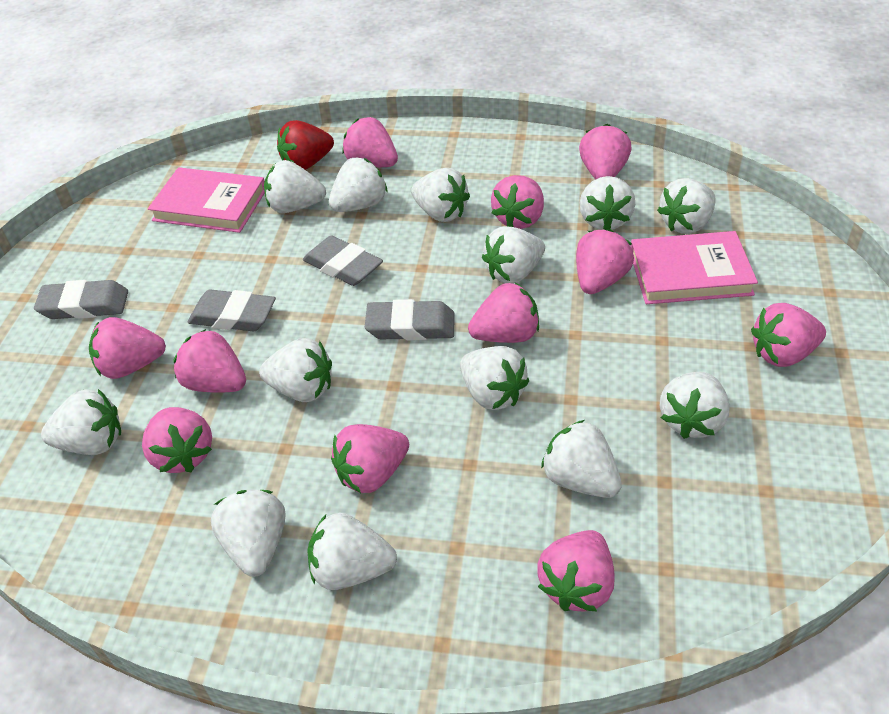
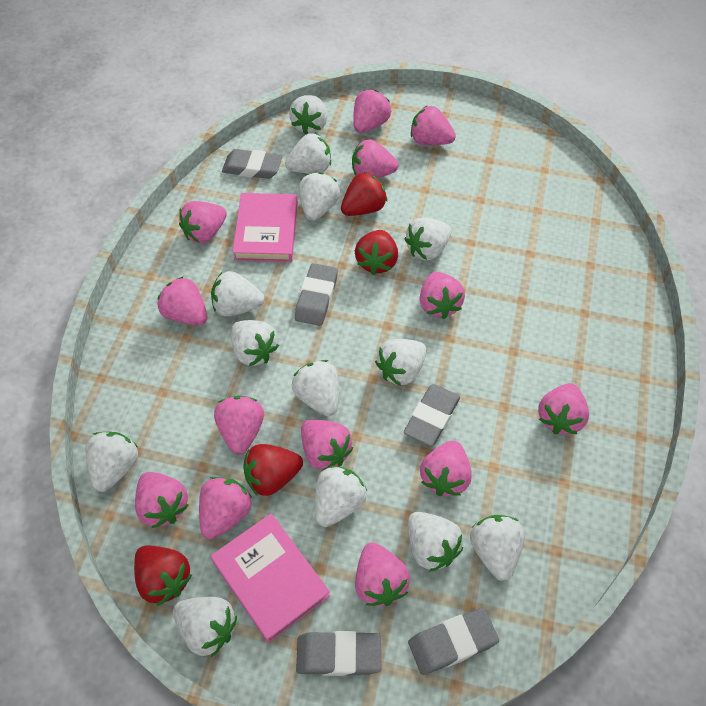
grey eraser: [34,280,128,319] [188,289,276,331] [303,235,383,286] [365,299,455,341] = 4 -> [222,149,282,179] [295,263,338,326] [296,631,381,676] [404,384,460,446] [408,608,499,675] = 5
pink strawberry: [89,317,166,379] [142,407,212,473] [174,329,246,393] [331,424,409,493] [342,117,398,167] [468,282,539,343] [491,175,544,229] [537,530,615,612] [576,229,634,294] [579,124,631,179] [751,303,826,367] = 11 -> [135,472,189,529] [158,276,208,325] [179,201,227,243] [199,477,252,539] [214,396,264,455] [301,420,353,471] [352,139,398,178] [353,90,391,133] [355,542,410,606] [411,106,456,145] [420,272,465,319] [420,441,472,496] [538,383,589,434] = 13
red strawberry: [277,120,334,170] = 1 -> [134,546,192,606] [243,444,303,496] [341,172,387,216] [355,230,398,275] = 4

